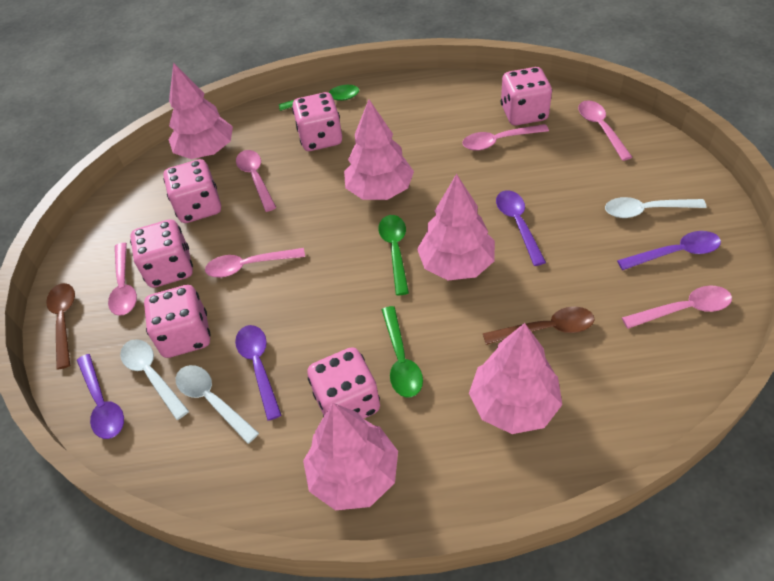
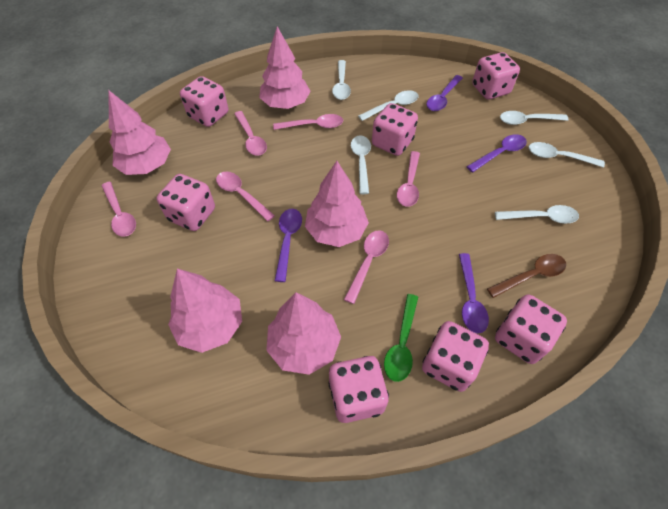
brown spoon: [46,283,75,370] [483,307,594,345] = 2 -> [487,254,566,298] = 1
green spoon: [279,85,359,111] [378,215,409,295] [382,306,423,397] = 3 -> [384,294,418,382] = 1
pink dice: [130,219,193,288] [144,285,211,358] [163,159,221,223] [292,92,342,151] [307,347,380,419] [501,67,552,125] = 6 -> [157,174,215,231] [180,76,229,127] [328,356,389,423] [372,103,418,156] [422,321,489,392] [472,52,520,99] [495,294,567,364] = 7
white spoon: [120,339,189,420] [176,365,259,444] [605,197,707,218] = 3 -> [332,60,351,100] [351,135,371,194] [358,90,418,121] [495,205,579,224] [500,111,569,125] [529,142,605,168] = 6

